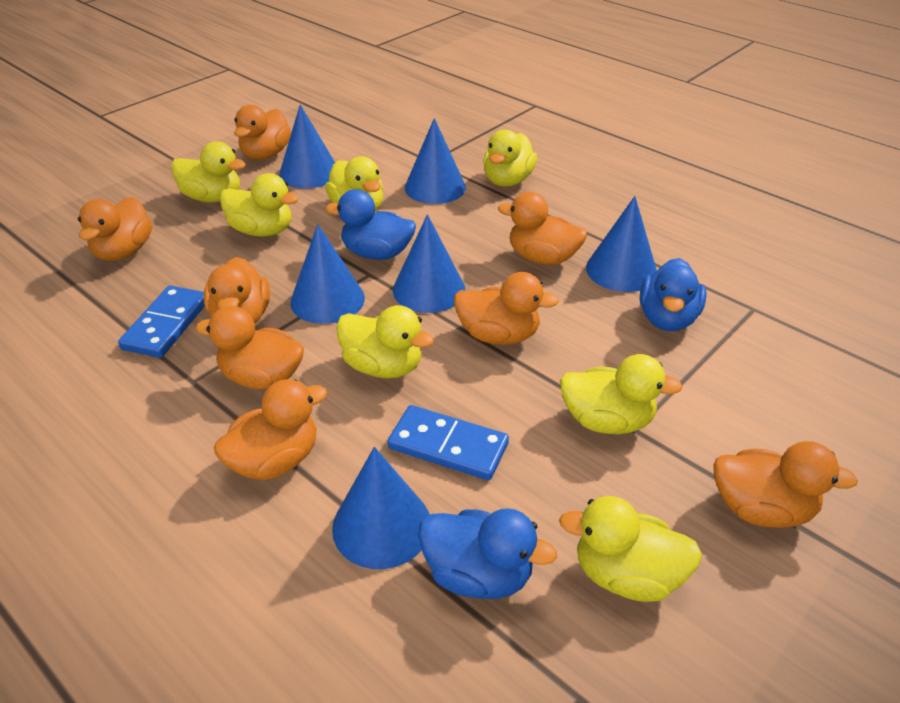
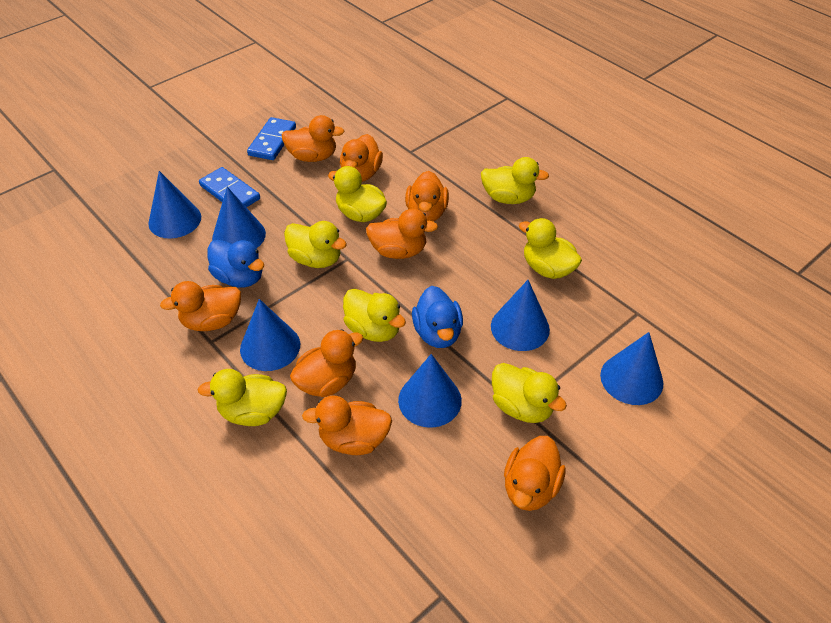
blue duck: [325,189,416,260] [418,508,557,599] [640,258,706,331] = 3 -> [208,240,264,288] [412,286,463,348] = 2

